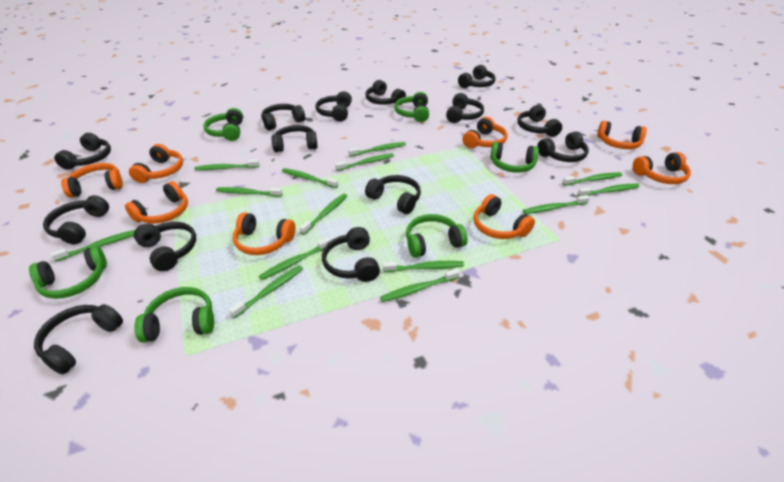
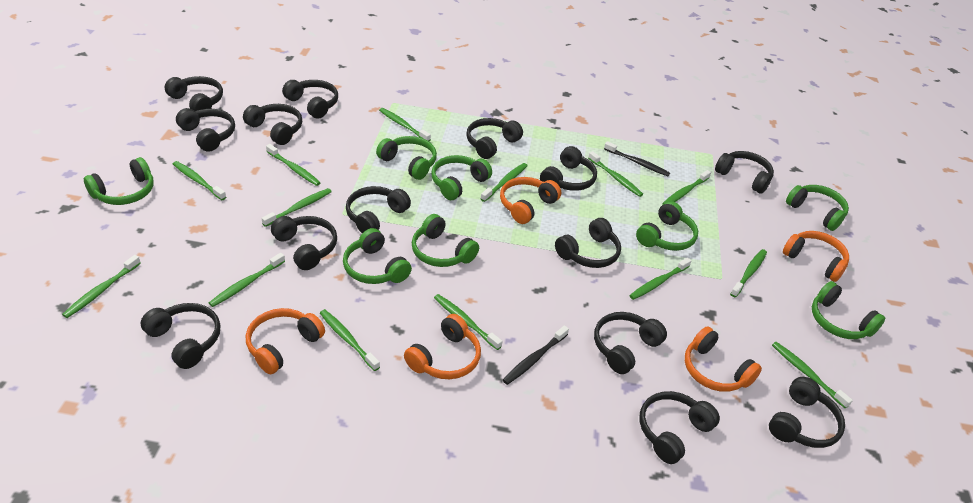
black toothbrush: none = 0 -> [503,325,569,385] [604,141,670,176] = 2
green headphones: [29,246,107,299] [134,287,214,342] [204,108,243,141] [394,92,429,122] [406,214,468,258] [490,142,539,173] = 6 -> [84,157,154,205] [343,228,412,284] [376,136,437,180] [411,214,479,267] [431,155,492,200] [636,201,698,251] [786,185,849,231] [812,281,885,339] = 8
orange headphones: [61,163,123,198] [125,181,188,224] [129,144,183,183] [233,212,295,255] [462,117,507,148] [473,194,535,239] [597,121,647,149] [633,152,691,184] = 8 -> [246,308,325,374] [404,314,481,379] [500,177,561,224] [685,326,762,392] [783,231,849,282] = 5

